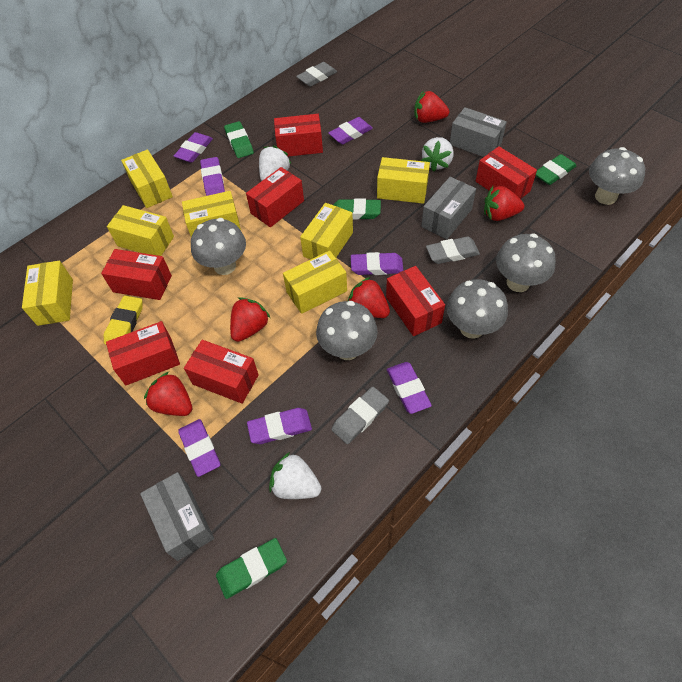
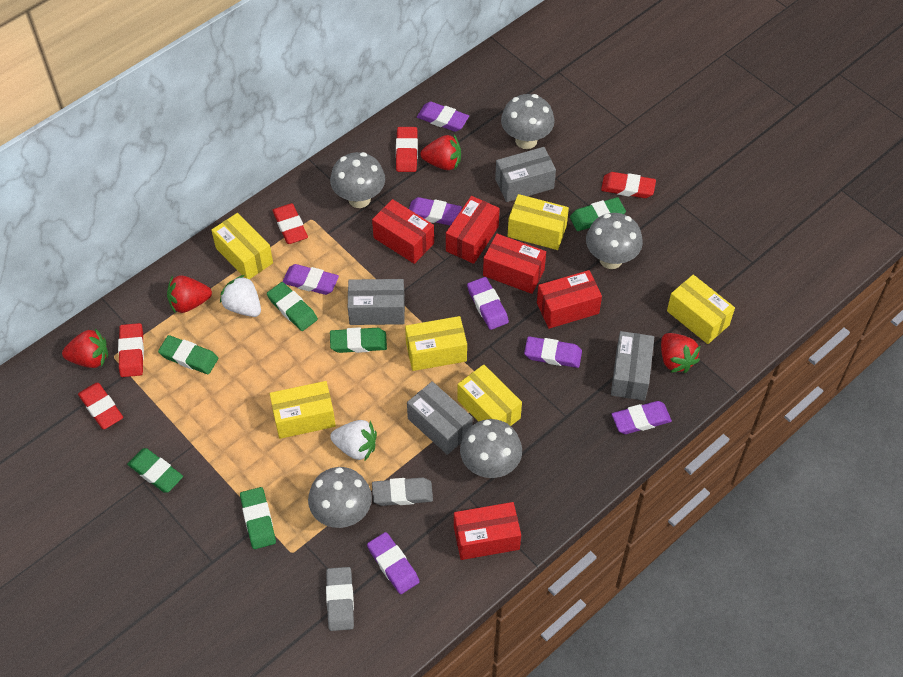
green eraser: [216,538,287,599] [224,121,254,158] [333,198,381,220] [535,154,576,185] = 4 -> [127,448,183,493] [158,335,218,374] [240,487,276,549] [267,282,318,331] [330,327,387,353] [570,197,626,231] = 6
grey box: [140,472,214,561] [421,177,476,239] [450,107,507,157] = 3 -> [348,279,405,325] [407,381,473,455] [495,147,556,202] [611,331,654,401] = 4
grey eraser: [296,62,337,87] [331,387,389,444] [426,237,480,264] = 3 -> [326,567,354,631] [372,478,433,506] = 2
red box: [101,249,172,300] [106,321,180,385] [184,340,259,404] [246,167,304,227] [274,114,323,157] [386,266,445,336] [475,146,537,199] = 7 -> [372,199,434,264] [446,196,500,264] [454,502,521,560] [483,234,546,294] [537,270,602,329] = 5
red eraser: none = 0 -> [78,383,123,429] [118,323,144,377] [272,203,308,244] [396,127,418,172] [601,172,656,198] = 5
red strawberry: [144,372,192,416] [230,297,270,342] [348,277,390,318] [414,91,449,123] [484,186,524,221] = 5 -> [62,328,108,368] [167,275,212,314] [420,135,461,170] [661,333,700,373] = 4
white strawberry: [259,145,291,181] [269,452,321,499] [421,137,454,172] = 3 -> [220,275,261,317] [330,420,377,461] = 2
yellow box: [22,261,73,326] [107,205,174,256] [121,149,173,208] [182,191,241,237] [283,251,347,314] [300,203,353,260] [377,157,430,204] = 7 -> [211,213,273,279] [270,381,336,439] [405,316,467,371] [458,365,522,426] [508,194,569,250] [667,275,735,344] = 6
yellow eraser: [104,296,143,345] = 1 -> none = 0

